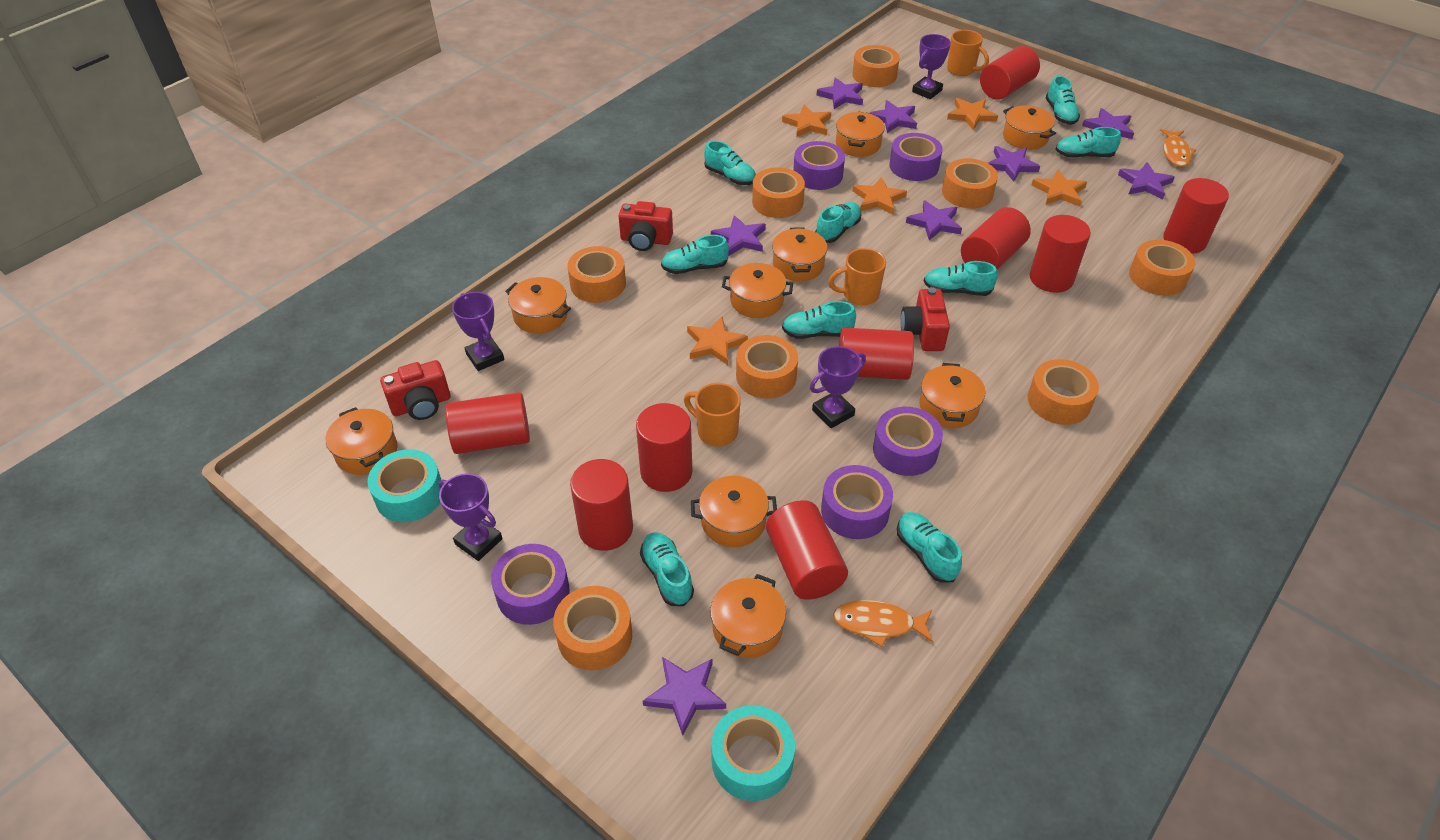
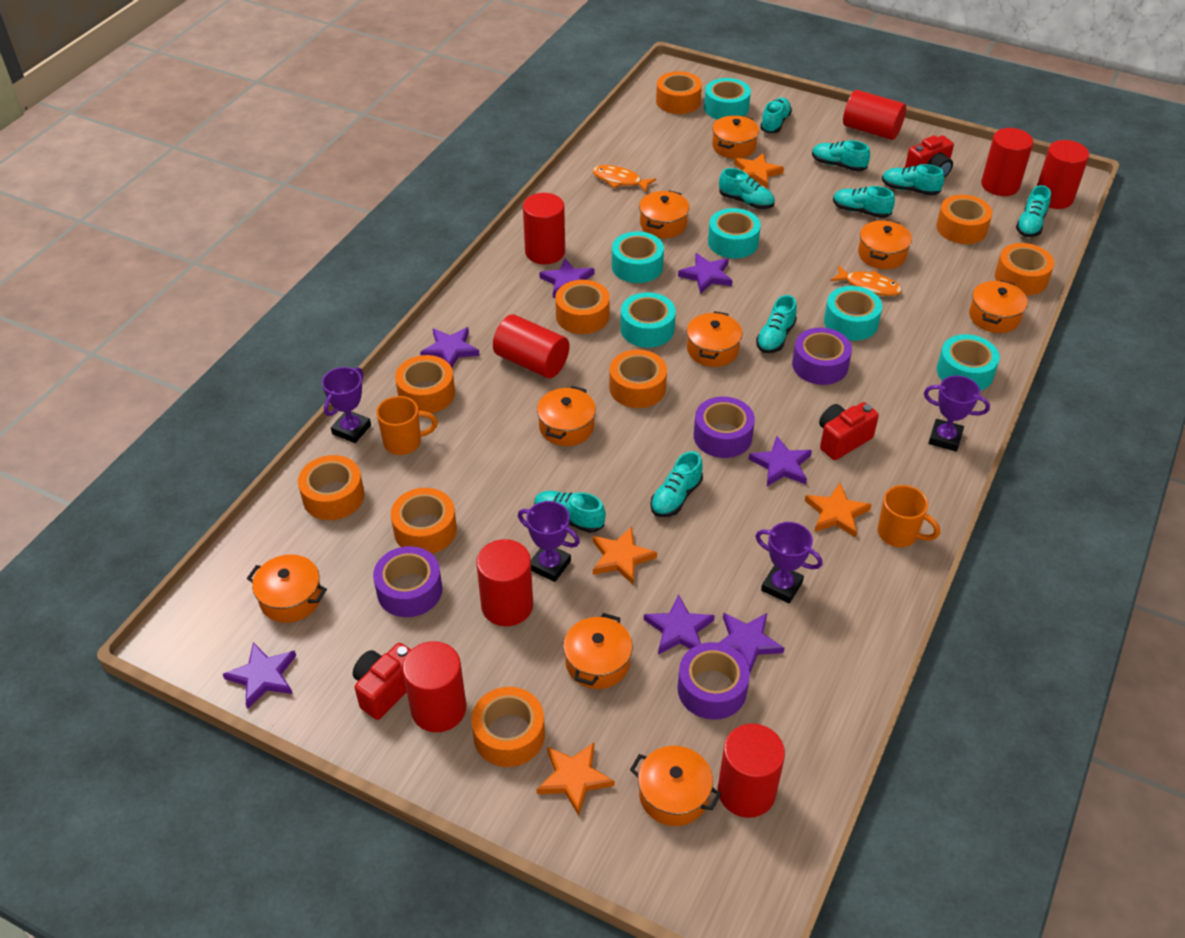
orange mug: [684,383,741,447] [828,248,886,305] [947,30,989,76] = 3 -> [376,396,438,455] [878,485,940,547] = 2
orange star: [687,317,748,365] [782,105,831,137] [852,177,907,215] [947,98,998,131] [1032,169,1087,207] = 5 -> [536,743,614,816] [593,526,657,584] [734,153,784,188] [805,483,872,538] = 4
orange tape: [553,586,632,670] [568,246,626,303] [736,335,798,399] [752,167,805,218] [853,45,899,87] [942,158,998,209] [1028,359,1099,425] [1129,240,1195,296] = 8 -> [298,455,364,520] [391,488,457,554] [395,355,455,413] [471,687,545,767] [555,280,610,334] [609,349,667,408] [656,71,702,114] [936,195,992,244] [995,243,1054,295] = 9
purple star: [643,657,726,735] [711,215,766,256] [817,78,863,109] [870,100,917,133] [906,200,962,240] [988,146,1040,182] [1082,108,1134,139] [1118,162,1175,199] = 8 -> [223,642,296,709] [420,327,480,367] [539,258,594,298] [644,594,715,655] [678,253,733,294] [719,613,784,673] [748,436,812,486] = 7
purple tape: [491,544,569,625] [793,141,845,190] [821,465,893,539] [873,407,943,476] [889,133,943,181] = 5 -> [373,546,442,617] [677,642,750,720] [694,397,755,458] [792,328,852,385] = 4
red cylinder: [446,392,530,454] [570,459,633,551] [636,403,692,492] [766,500,848,600] [839,328,914,380] [961,207,1031,269] [980,46,1040,100] [1030,215,1091,293] [1163,178,1229,254] = 9 -> [402,641,466,732] [477,539,533,626] [493,314,569,378] [523,193,565,264] [718,724,785,818] [843,90,906,140] [981,128,1033,196] [1037,140,1089,209] = 8
turquoise tape: [368,449,441,522] [711,705,795,801] = 2 -> [612,231,664,283] [620,292,676,348] [704,78,751,120] [708,208,761,258] [824,286,882,341] [937,334,1000,391] = 6

